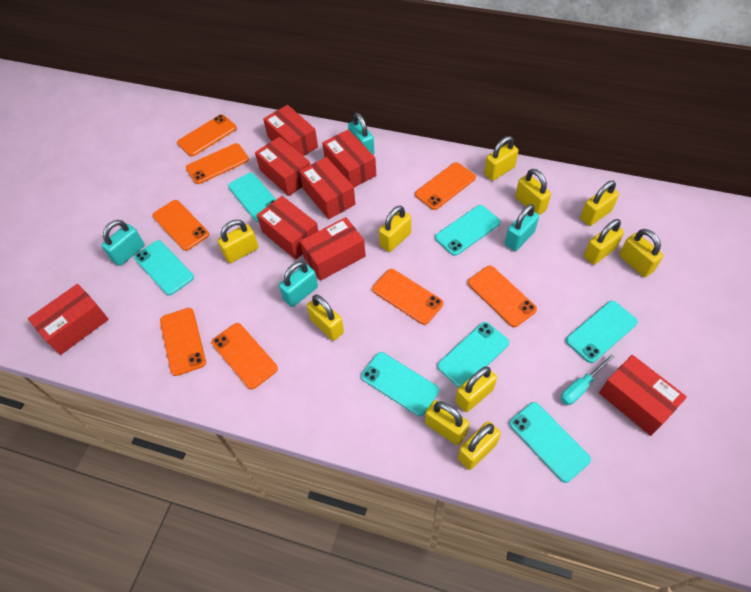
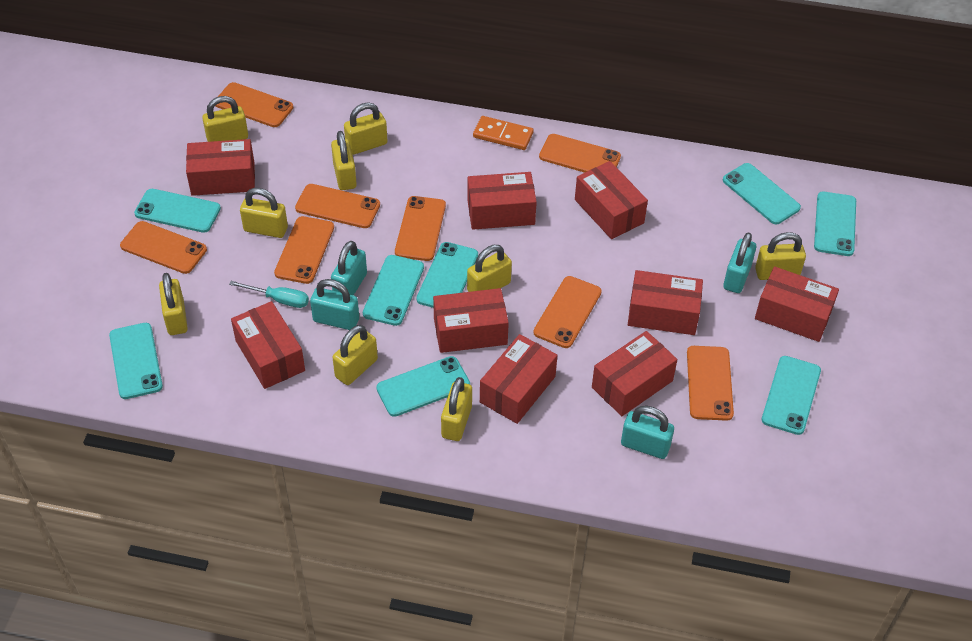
orange domino: none = 0 -> [473,116,534,150] = 1
red box: [28,284,109,355] [255,137,310,196] [257,196,318,260] [263,105,318,156] [299,157,356,219] [300,217,366,281] [322,129,376,188] [599,355,687,436] = 8 -> [186,139,255,196] [231,301,305,389] [433,288,509,353] [467,172,537,230] [480,334,557,424] [575,161,648,239] [592,331,677,416] [628,270,703,335] [755,266,839,342] = 9
turquoise phone: [134,240,194,295] [228,173,276,222] [361,352,439,416] [435,205,500,256] [437,322,509,387] [509,402,591,483] [566,301,638,363] = 7 -> [109,323,163,399] [134,189,221,233] [363,255,424,326] [376,356,470,417] [416,242,478,308] [723,163,801,224] [762,356,821,435] [814,191,856,256] = 8
yellow padlock: [218,220,259,263] [307,295,344,341] [379,205,411,252] [425,400,469,445] [455,366,497,412] [458,421,501,470] [484,136,519,181] [515,169,551,215] [580,181,619,226] [584,219,624,265] [619,229,663,277] = 11 -> [159,273,188,335] [202,96,248,142] [240,188,288,238] [331,131,357,190] [332,325,378,385] [344,103,388,155] [441,377,472,441] [467,245,512,292] [755,232,806,280] = 9

